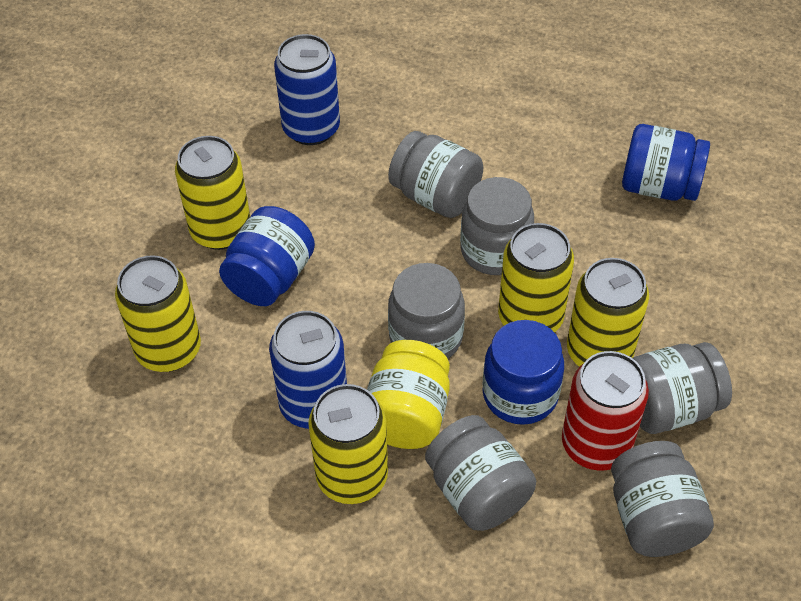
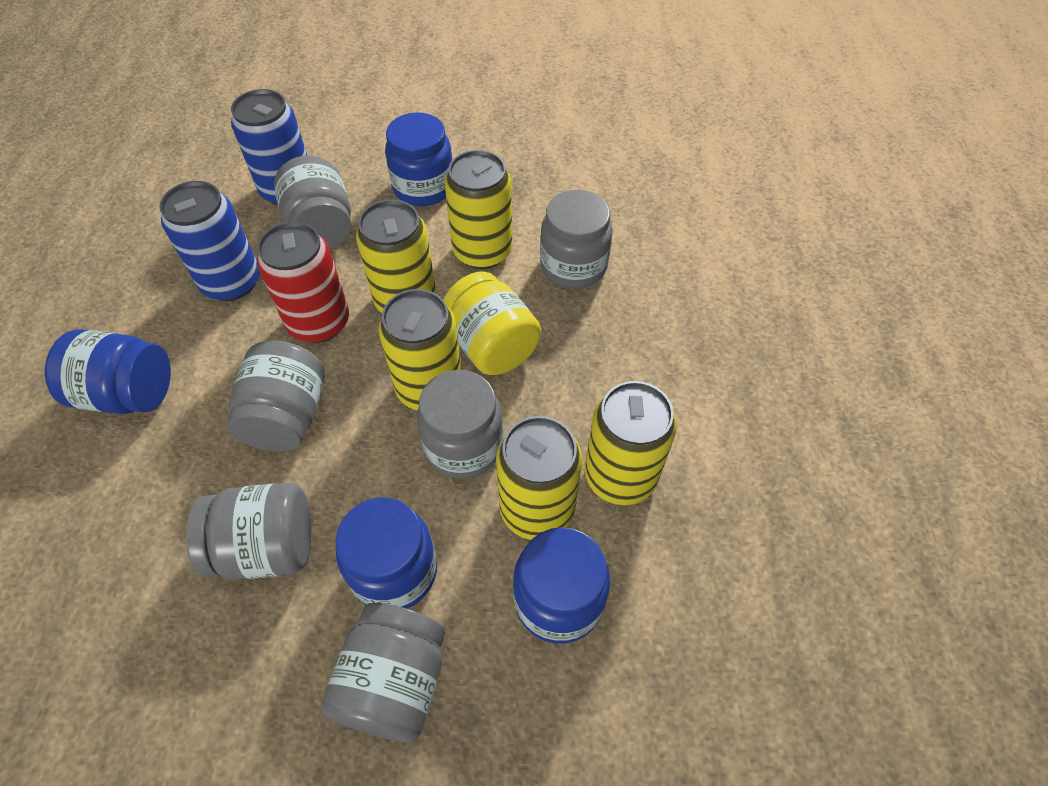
blue jar: [219,206,315,306] [483,320,564,425] [622,124,710,201] = 3 -> [45,329,171,414] [335,498,437,609] [385,112,453,206] [513,527,610,643] = 4

